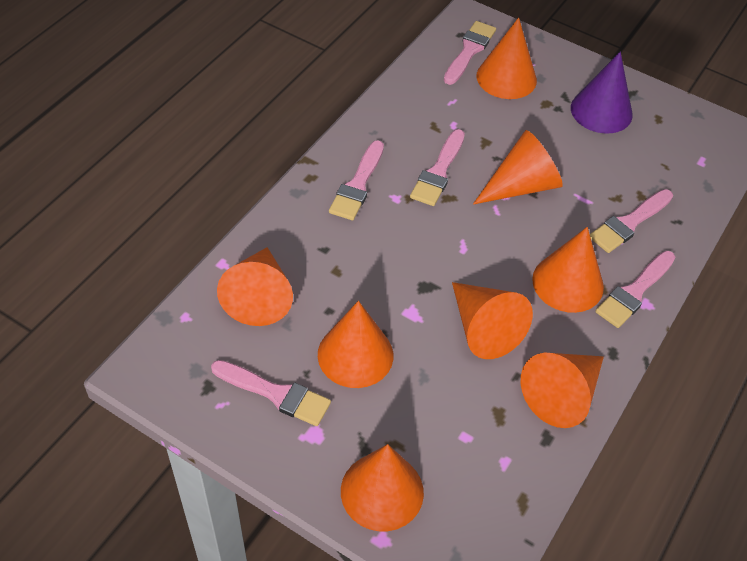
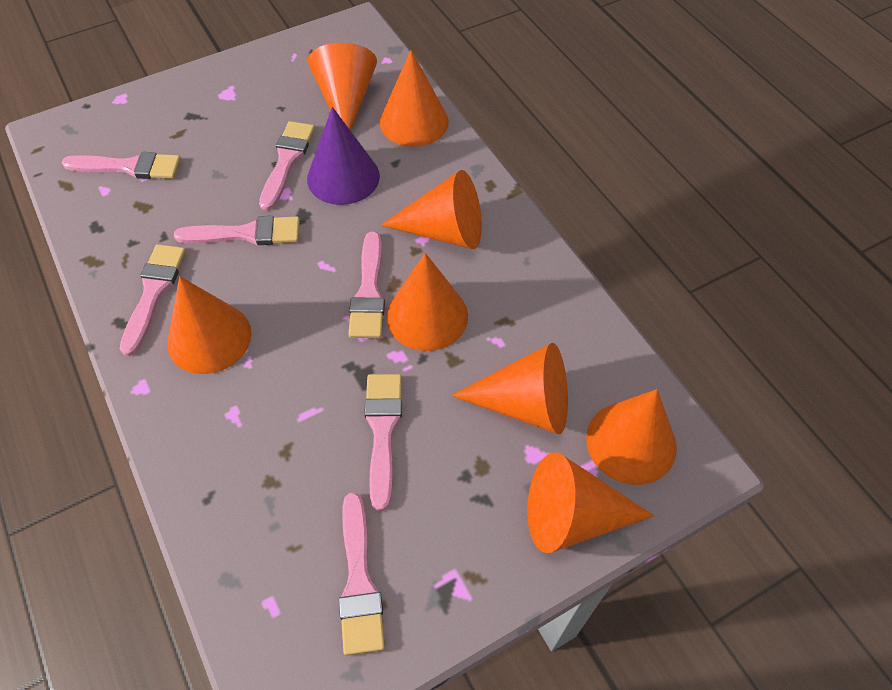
pink brush: [211,360,331,426] [329,140,384,220] [410,129,465,206] [444,21,496,85] [590,189,673,253] [595,251,675,328] = 6 -> [61,152,181,179] [120,244,186,356] [174,216,300,245] [259,121,315,211] [339,492,385,655] [348,231,385,338] [364,374,402,511] = 7

